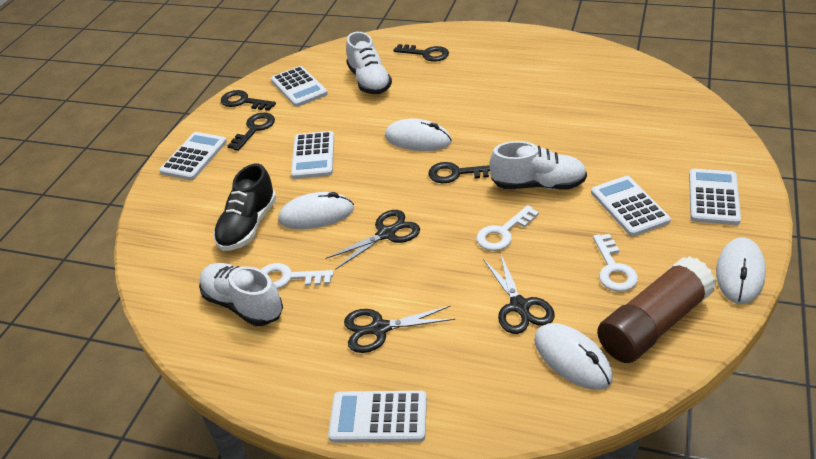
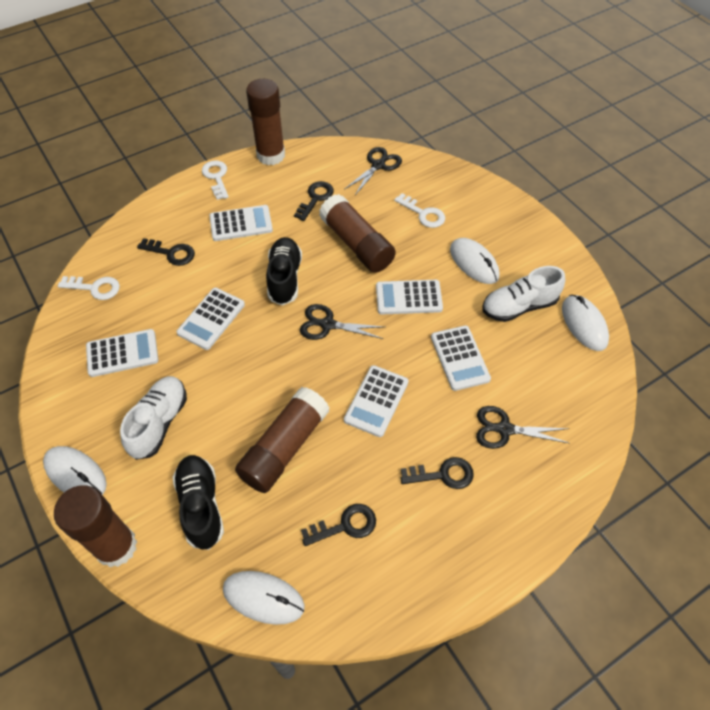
black shoe: [214,164,276,251] = 1 -> [173,455,224,550] [266,237,302,305] = 2
brown glue stick: [597,256,716,363] = 1 -> [54,485,137,567] [235,387,330,493] [246,79,285,165] [319,194,396,273] = 4
white shoe: [199,263,283,326] [346,32,392,94] [489,141,587,190] = 3 -> [120,376,187,460] [482,266,565,322] = 2

